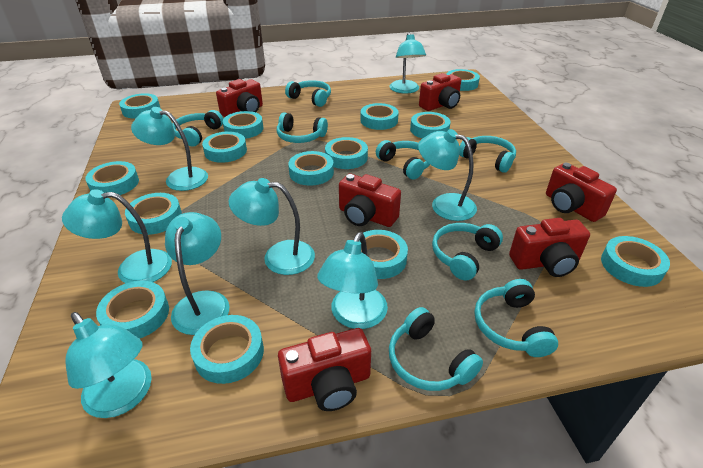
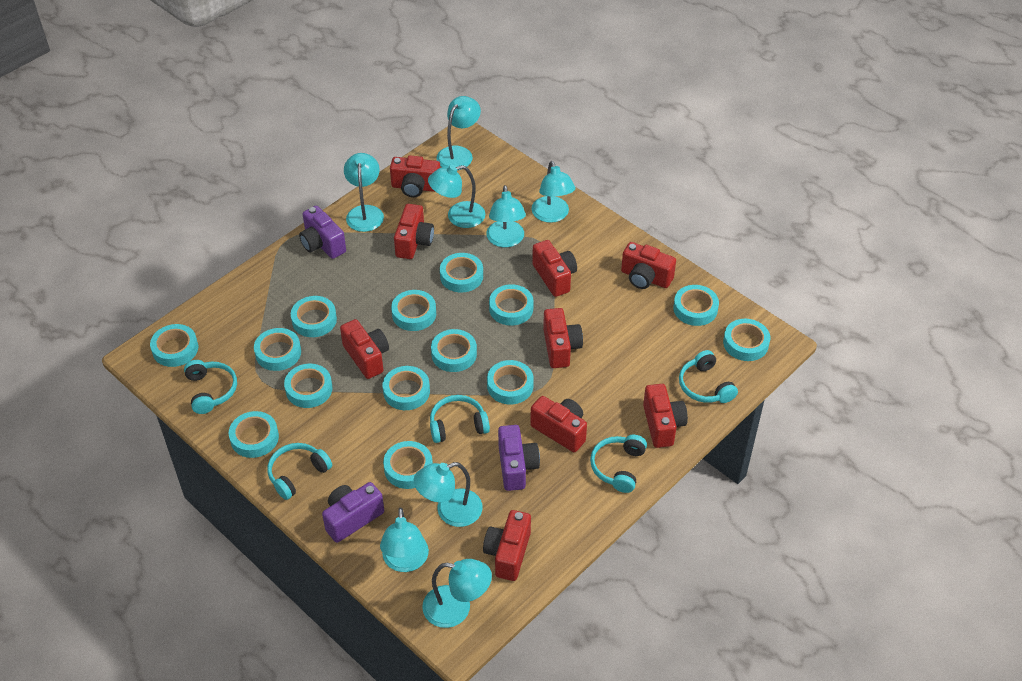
purple camera: none = 0 -> [299,206,346,259] [322,482,384,543] [498,425,540,491] = 3
red camera: [216,79,263,117] [278,328,371,411] [339,174,401,227] [419,73,461,111] [509,218,590,277] [546,163,617,222] = 6 -> [340,319,389,379] [390,155,440,197] [394,204,434,259] [483,510,531,581] [530,396,587,452] [532,240,577,297] [543,308,583,368] [621,242,676,289] [643,384,688,448] = 9
turquoise headphones: [172,110,223,147] [277,112,328,143] [285,80,331,107] [376,140,430,179] [389,307,483,391] [432,223,503,281] [459,136,516,173] [474,279,558,357] = 8 -> [184,360,237,414] [268,443,332,500] [430,395,490,443] [590,435,647,493] [679,350,738,403] = 5

